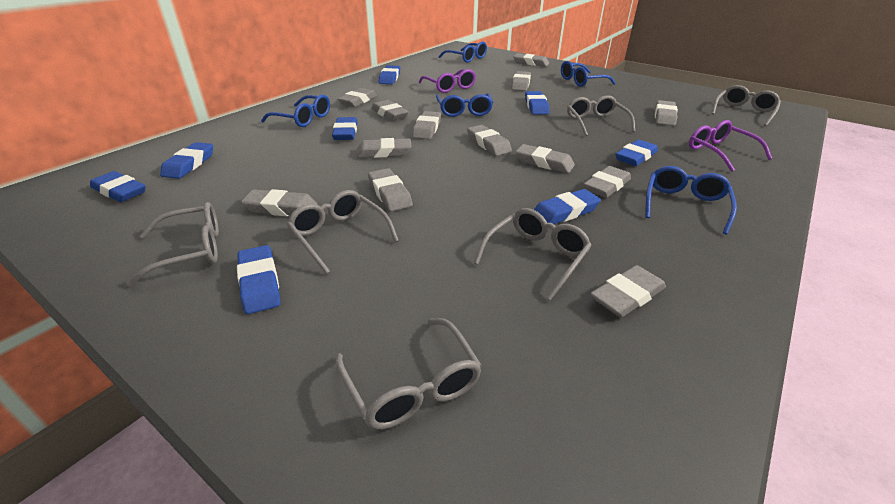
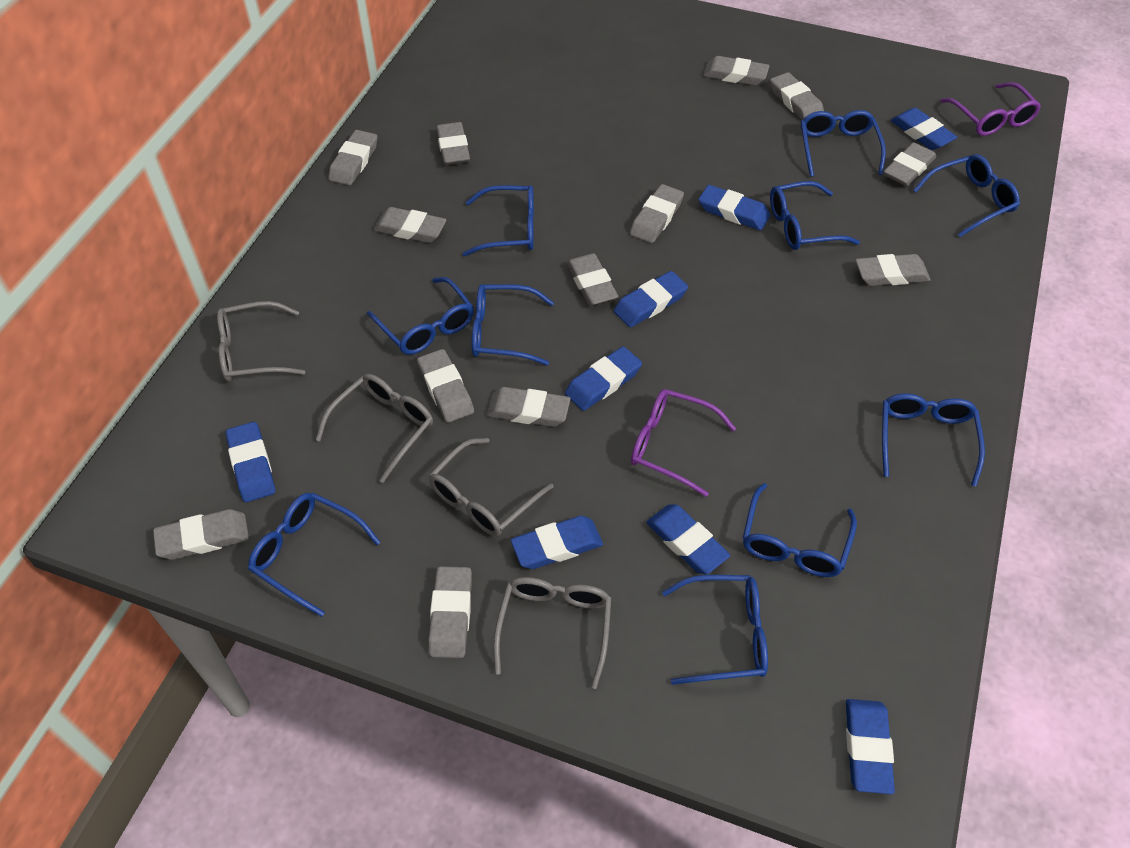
blue glasses: [261,94,330,127] [436,93,493,117] [439,42,487,63] [561,61,616,87] [645,166,737,235] = 5 -> [248,493,381,617] [367,277,474,355] [463,185,534,256] [472,284,554,366] [662,575,768,685] [743,483,857,577] [770,181,860,250] [801,110,886,177] [882,393,985,487] [913,154,1020,237] = 10
grey glasses: [126,202,219,287] [287,190,399,274] [335,318,482,430] [474,208,592,300] [567,95,635,136] [711,85,781,126] = 6 -> [217,301,305,382] [316,374,433,483] [429,438,553,536] [493,577,611,689] = 4

